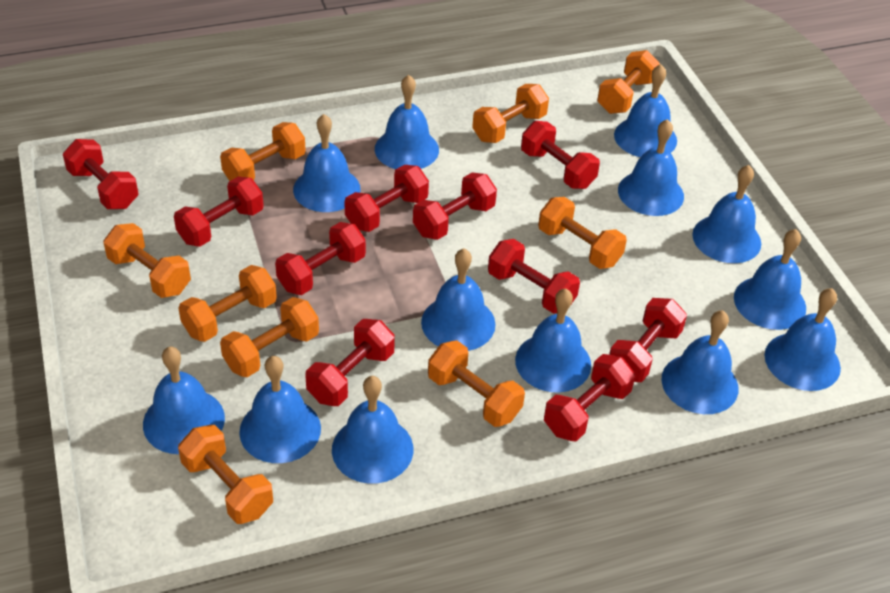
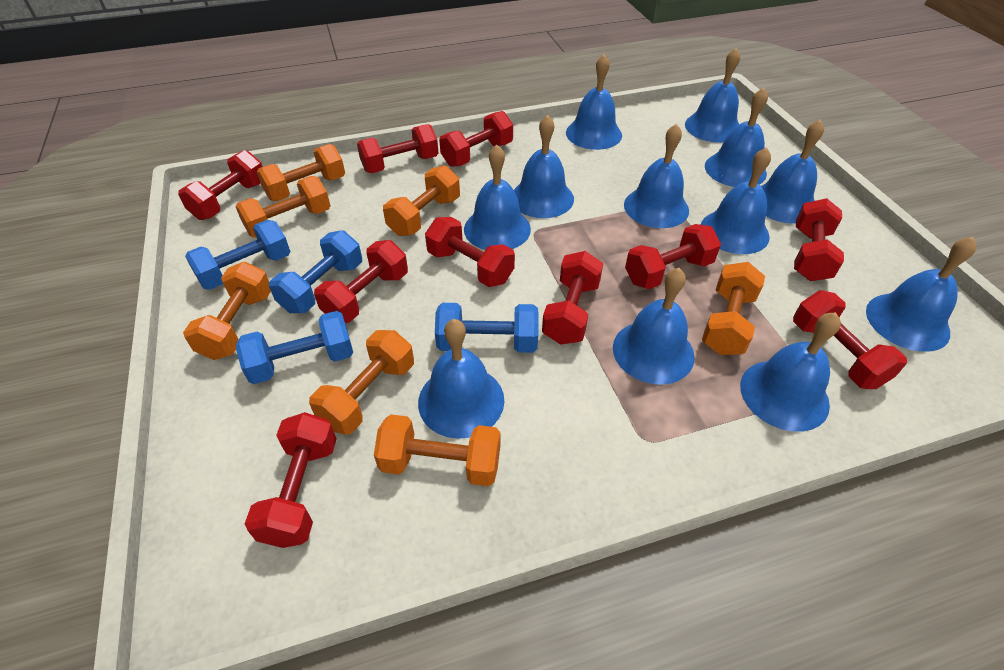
blue bell: [143,347,225,454] [239,356,321,463] [293,114,361,212] [332,376,414,484] [375,75,439,169] [421,248,496,351] [515,288,591,392] [614,64,677,157] [618,119,684,216] [661,310,738,414] [692,165,761,263] [734,229,806,330] [765,288,841,391] = 13 -> [418,319,504,439] [464,145,531,250] [514,115,574,218] [566,54,622,150] [613,268,695,385] [624,124,689,228] [685,48,740,143] [701,147,771,254] [705,88,768,187] [740,312,841,432] [762,119,824,224] [866,237,976,352] = 12
blue dumbbell: none = 0 -> [185,220,290,290] [236,311,353,384] [269,230,362,313] [435,303,539,353] = 4
orange dumbbell: [103,223,191,298] [178,265,277,342] [178,425,273,524] [220,122,306,181] [220,297,319,377] [428,340,525,427] [472,84,549,143] [538,197,627,269] [597,50,660,114] = 9 -> [183,262,271,360] [235,176,331,238] [257,144,345,201] [309,330,414,435] [374,414,501,486] [383,165,460,236] [702,262,765,355] = 7

